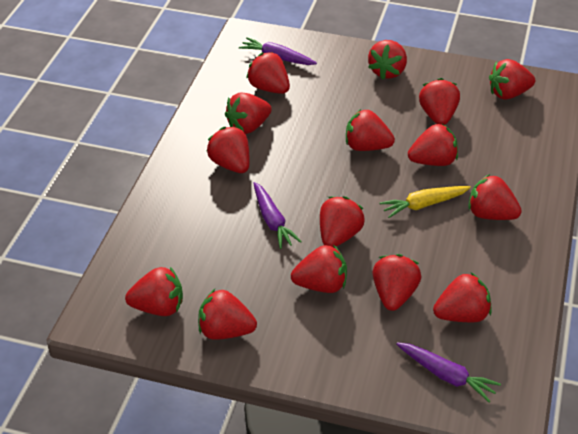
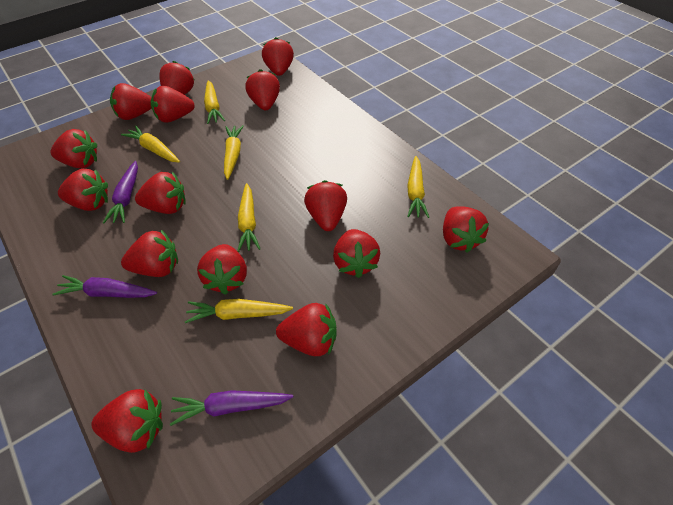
yellow carrot: [380,186,471,218] = 1 -> [121,125,180,163] [185,299,293,323] [204,80,225,124] [224,125,244,180] [237,183,261,252] [407,156,429,218] = 6

